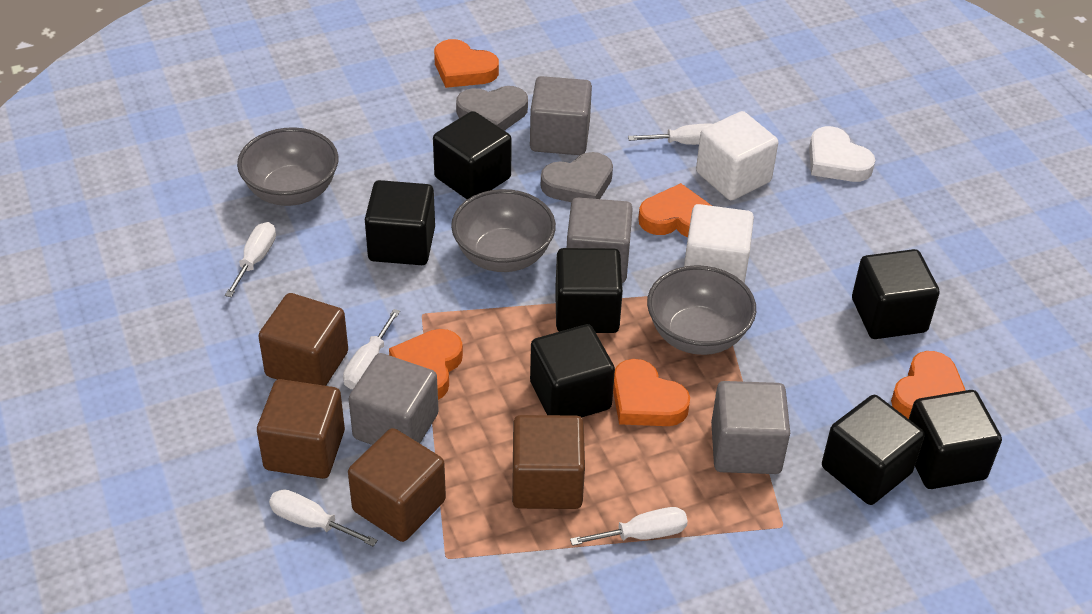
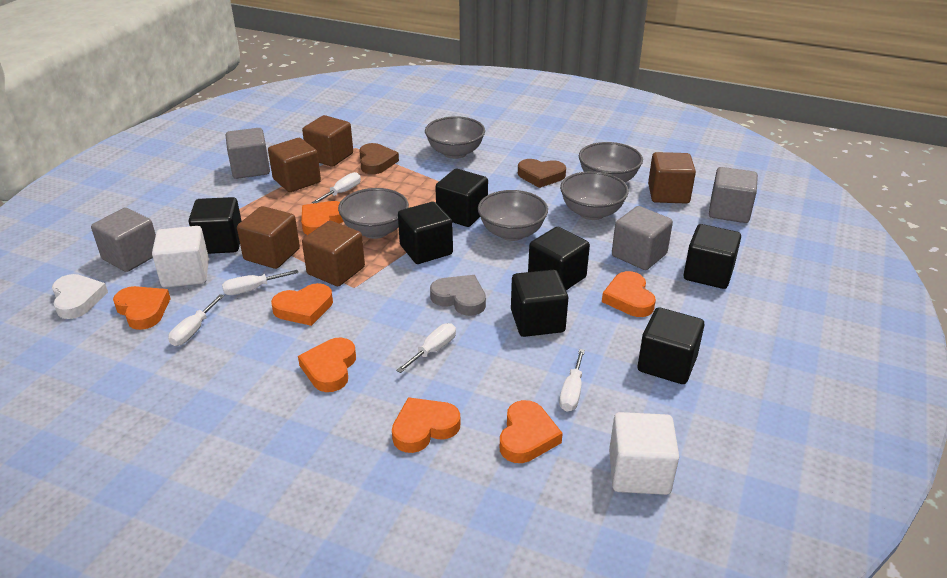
brown cube: [257,379,345,479] [258,293,348,386] [348,428,446,542] [512,415,585,509] = 4 -> [237,206,300,269] [268,138,321,192] [302,115,353,167] [302,221,365,286] [648,152,696,203] = 5
brown heart: none = 0 -> [359,143,399,174] [518,159,566,188] = 2
grey bowl: [237,127,339,206] [451,189,556,272] [647,265,756,355] = 3 -> [338,188,409,239] [425,116,485,159] [478,190,548,241] [560,171,629,220] [579,142,643,182] = 5
grey heart: [456,86,528,131] [541,152,613,202] = 2 -> [430,275,486,316] = 1
orange heart: [389,329,463,400] [434,39,499,88] [613,359,690,426] [638,183,712,237] [891,351,966,419] = 5 -> [113,286,171,330] [271,283,333,326] [298,338,356,392] [301,201,344,235] [392,397,460,453] [500,400,563,463] [602,271,656,317] = 7

